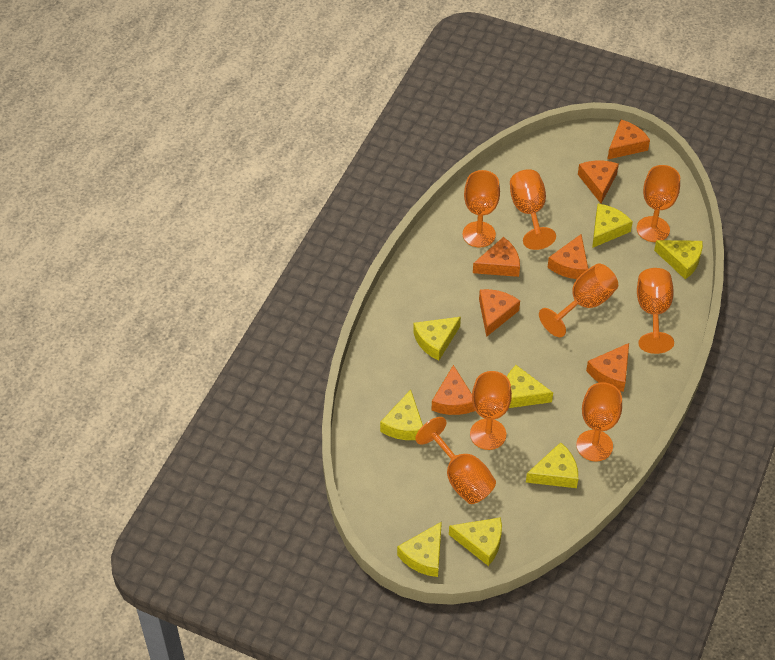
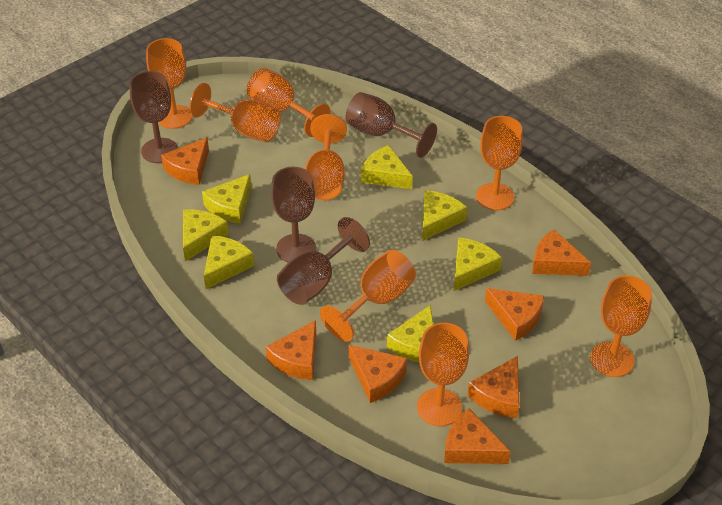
brown goblet: none = 0 -> [130,71,178,163] [271,167,316,262] [277,217,370,305] [346,92,437,158] = 4
yellow cheese: [380,390,423,440] [397,522,442,577] [413,317,461,361] [449,517,502,566] [507,365,553,408] [526,442,578,488] [592,204,633,248] [654,240,703,279] = 8 -> [183,209,229,261] [202,174,251,224] [204,235,254,289] [361,145,413,189] [387,305,434,362] [422,190,467,241] [454,237,502,291] = 7

